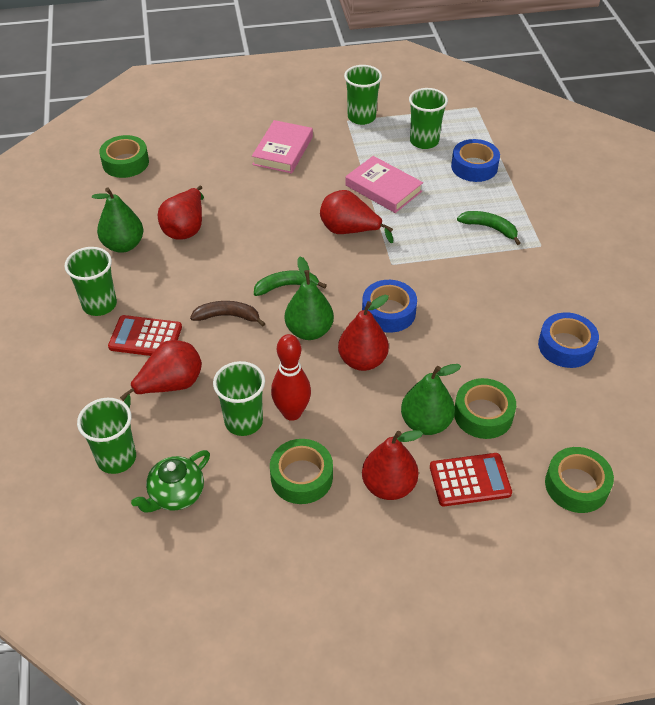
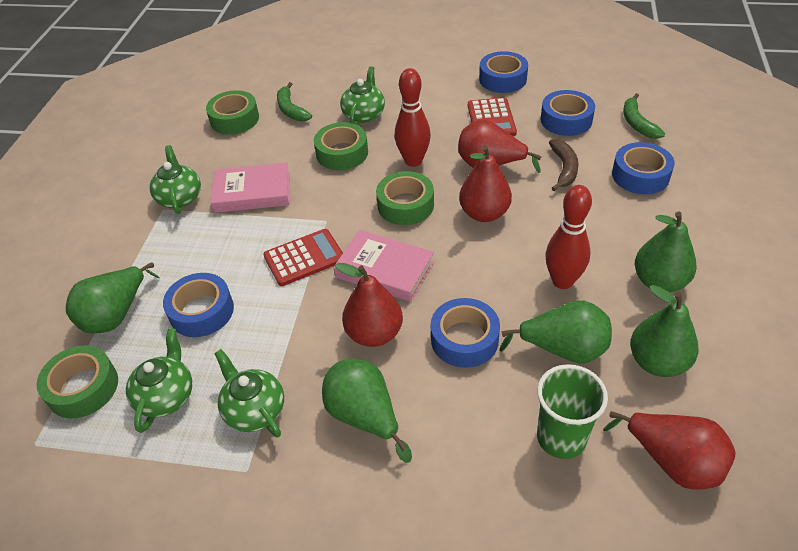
blue tape: [362,280,417,333] [451,139,500,182] [538,313,599,368] = 3 -> [163,273,234,337] [430,298,500,368] [479,51,528,93] [541,90,595,136] [612,142,675,194] = 5
green cup: [64,247,117,316] [77,398,136,474] [213,361,265,436] [344,65,382,125] [409,88,448,149] = 5 -> [537,364,608,459] = 1
green pear: [92,187,143,253] [285,257,334,340] [401,364,461,435] = 3 -> [66,262,159,333] [322,359,412,463] [499,300,612,364] [630,285,699,377] [635,211,697,292] = 5
green teapot: [131,450,210,512] = 1 -> [126,328,192,433] [150,145,201,214] [214,349,284,437] [340,66,385,125] = 4
red bowling pin: [271,334,311,421] = 1 -> [395,68,431,167] [545,185,592,289] = 2
red pear: [120,340,202,408] [158,185,204,240] [320,190,393,243] [338,295,389,371] [362,430,423,500] = 5 -> [335,263,403,347] [458,120,542,173] [459,146,512,222] [603,411,736,489] = 4

